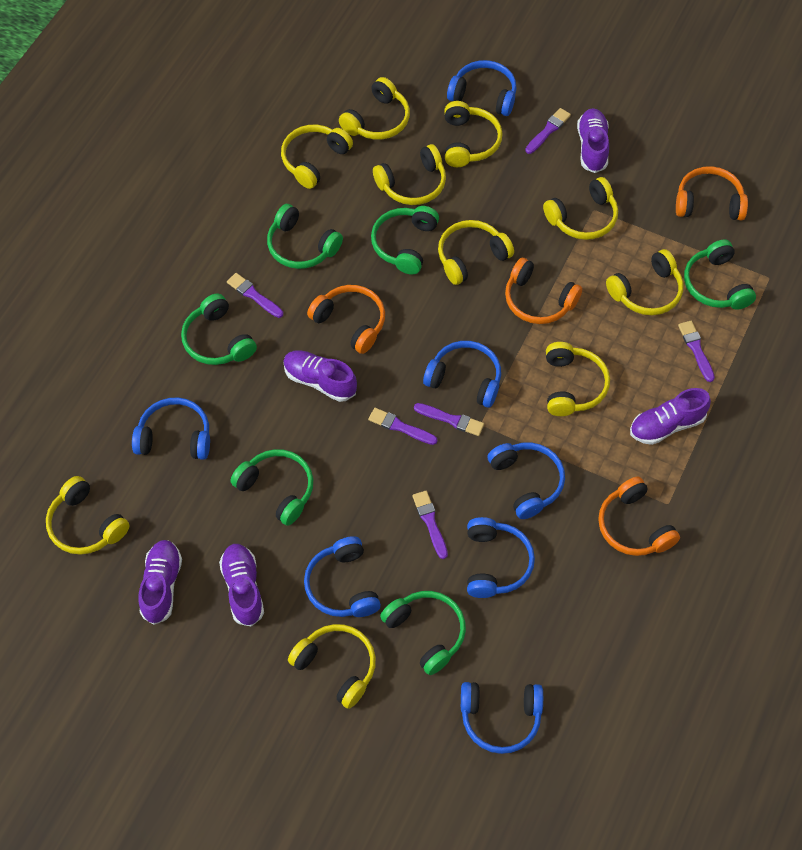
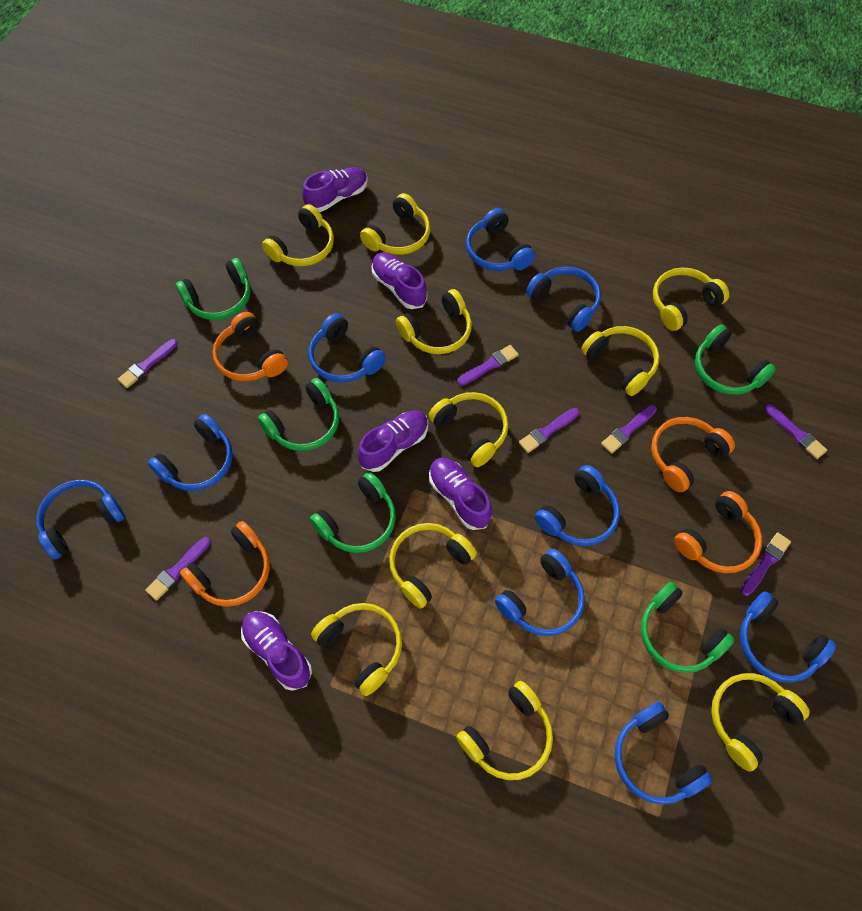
blue headphones: [132,397,210,460] [304,536,381,617] [423,341,501,408] [447,60,517,116] [461,682,543,754] [467,517,535,598] [488,442,565,519] = 7 -> [36,480,125,560] [148,414,233,491] [309,313,386,383] [466,208,535,271] [495,549,585,636] [526,266,601,332] [535,465,620,546] [615,702,713,805] [740,591,836,683] = 9
green headphones: [181,294,257,365] [231,449,313,526] [267,204,343,269] [371,206,439,274] [380,591,466,675] [684,239,756,310] = 6 -> [176,258,250,320] [258,378,339,451] [310,472,396,553] [641,582,735,673] [695,324,776,395] = 5
purple brush: [227,273,283,318] [368,408,437,445] [412,491,448,559] [414,403,484,436] [525,108,571,154] [678,321,715,382] = 6 -> [118,339,178,388] [145,537,211,601] [457,345,519,386] [519,408,580,453] [601,405,657,454] [741,532,791,596] [764,404,827,459] = 7

